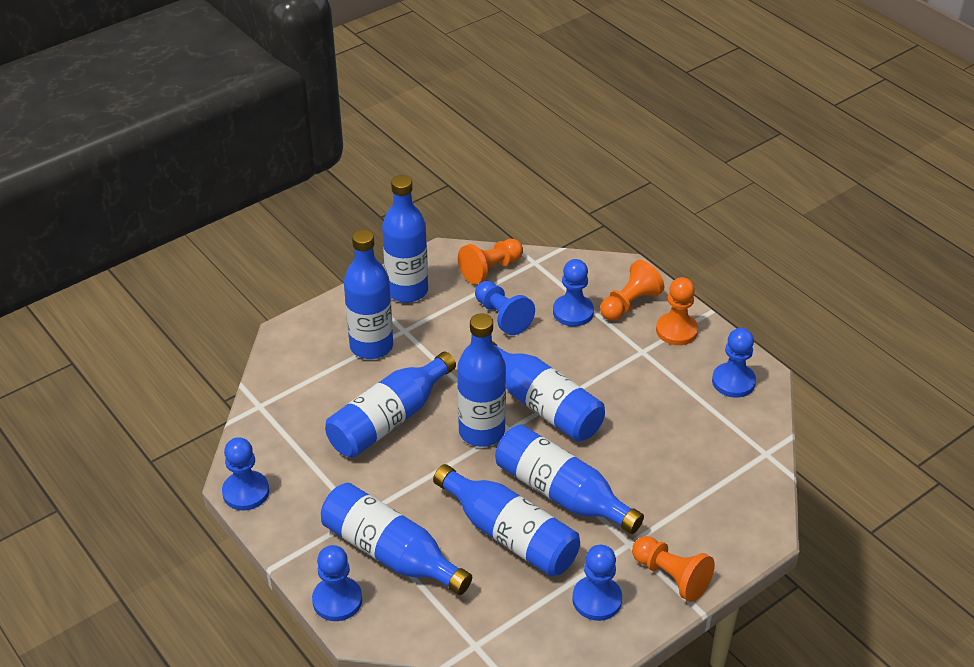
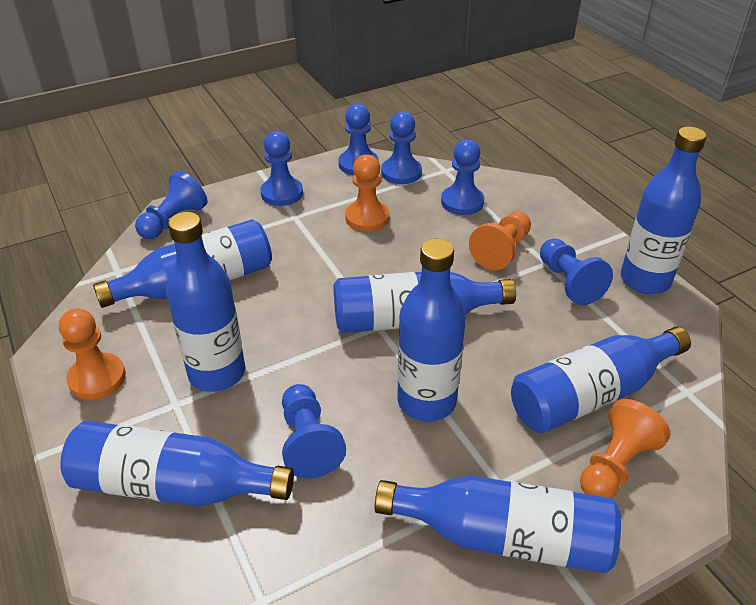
blue pawn: [222,437,269,511] [312,545,362,621] [475,281,535,335] [553,259,594,326] [572,545,622,621] [712,328,756,398] = 6 -> [135,171,208,239] [261,131,303,206] [282,384,346,479] [338,104,379,175] [381,111,422,184] [441,139,484,215] [540,238,613,305] = 7

